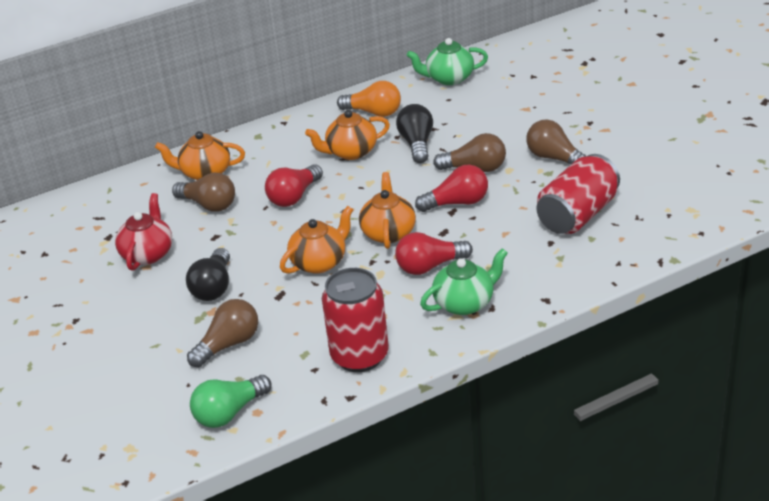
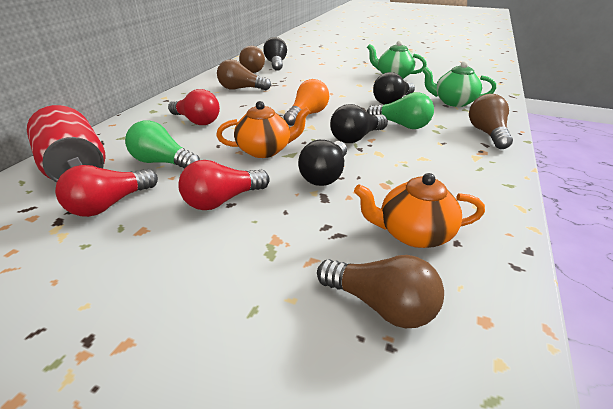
black light bulb: [186,248,230,301] [396,104,433,163] = 2 -> [263,37,287,71] [298,140,347,186] [330,104,388,143] [373,72,415,105] = 4
green light bulb: [190,375,272,428] = 1 -> [125,120,200,169] [367,92,434,129] = 2
orange teapot: [155,131,245,180] [280,206,353,274] [305,110,390,160] [359,172,416,249] = 4 -> [216,101,310,158] [354,173,485,248] = 2
red can: [322,268,389,372] [537,154,620,234] = 2 -> [27,105,106,183] = 1
red teapot: [115,193,172,271] = 1 -> none = 0

